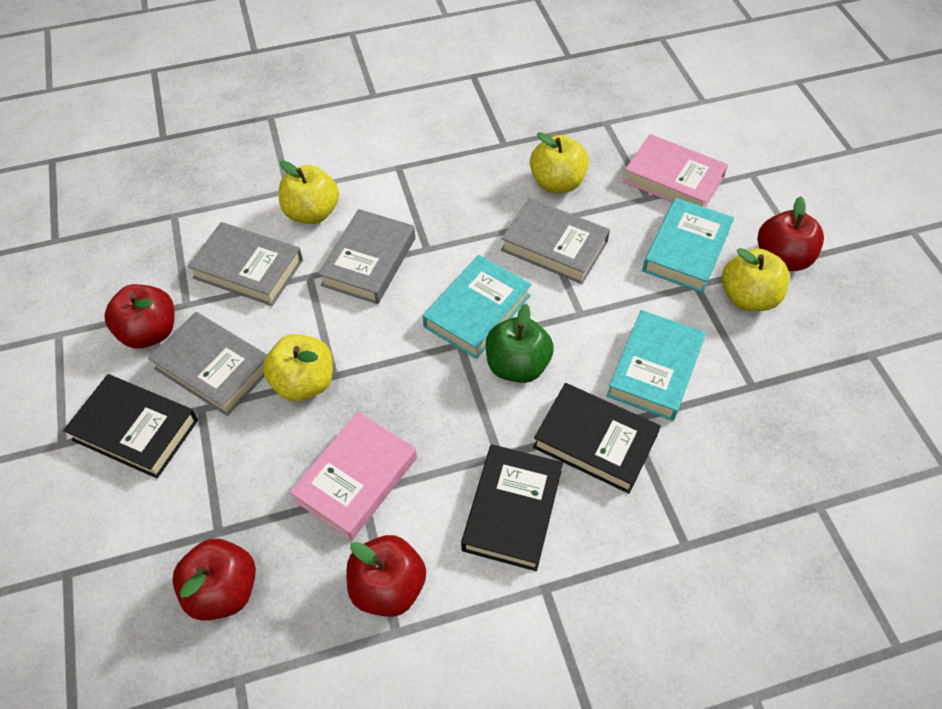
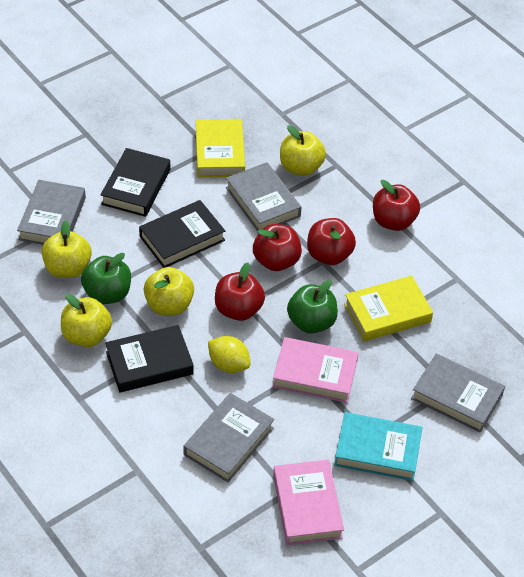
green apple: [486,304,554,383] = 1 -> [81,253,131,304] [287,280,338,334] = 2
turquoise book: [423,255,532,359] [606,310,706,421] [642,198,734,293] = 3 -> [334,412,423,481] = 1
yellow book: none = 0 -> [196,119,245,177] [344,276,433,341] = 2
yellow lemon: none = 0 -> [208,336,250,373] = 1

